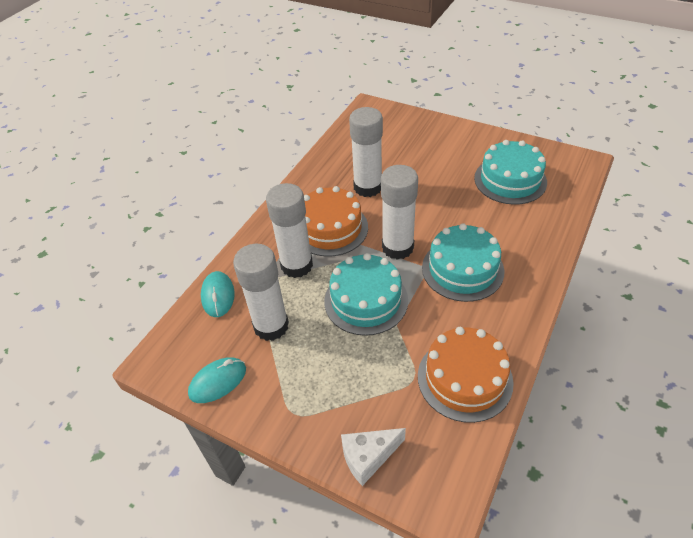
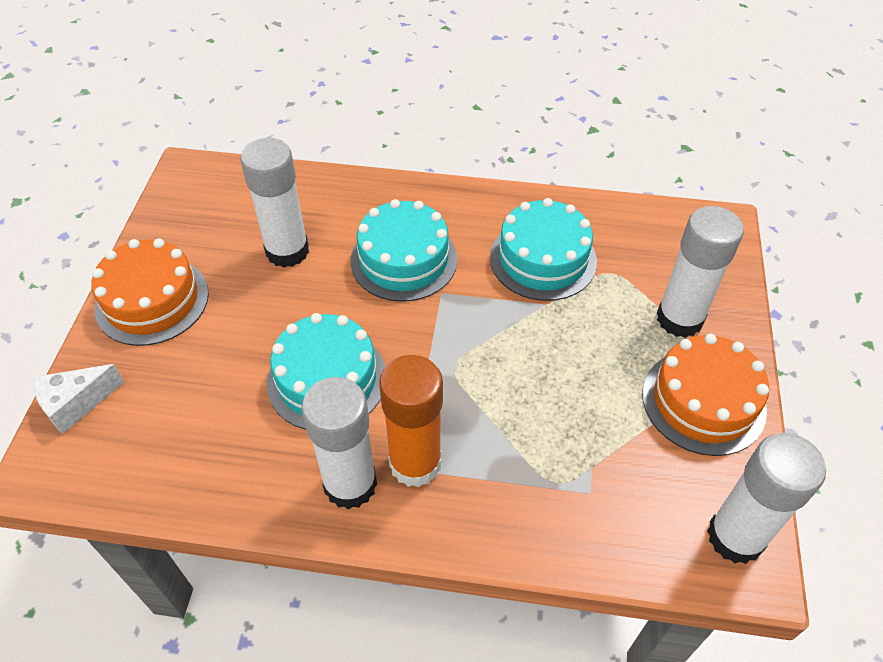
orange glue stick: none = 0 -> [379,355,443,487] = 1
turquoise mouse: [188,357,246,403] [201,271,235,317] = 2 -> none = 0

